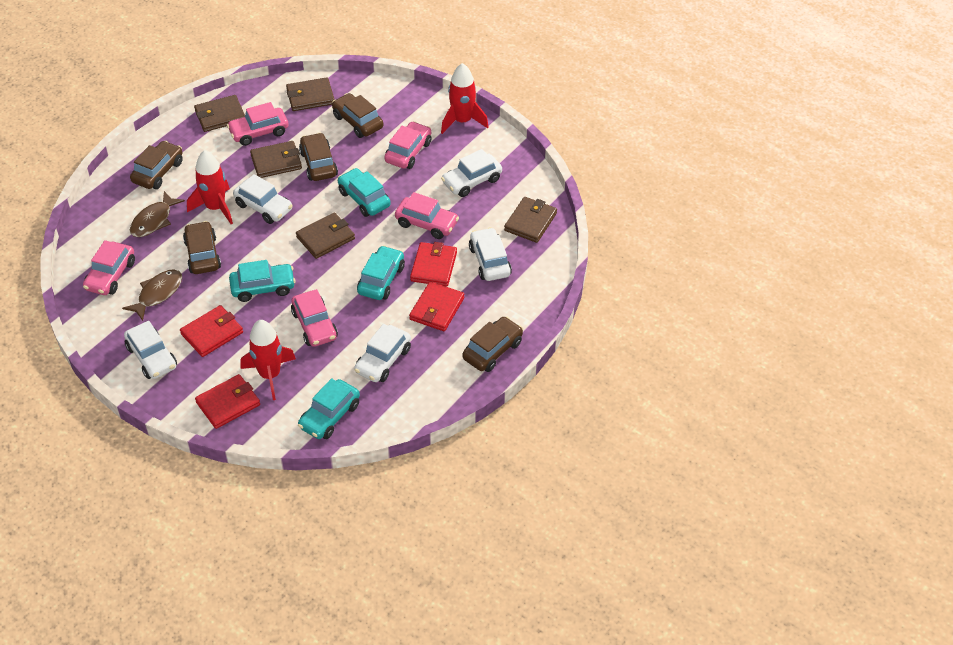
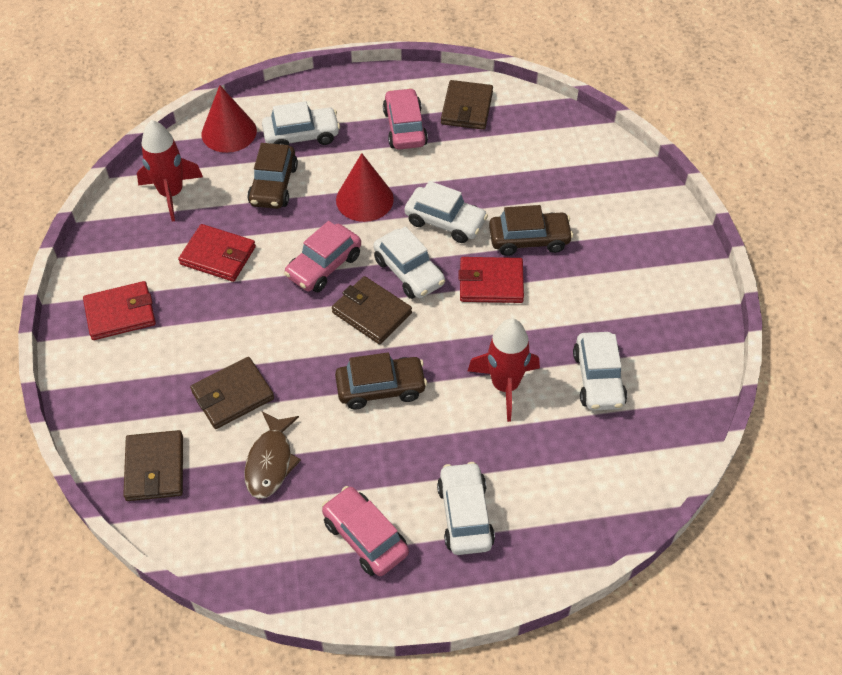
brown car: [130,141,183,189] [183,221,221,274] [299,133,338,181] [332,93,383,138] [462,316,523,372] = 5 -> [247,143,298,209] [335,353,427,410] [489,205,573,256] = 3
brown fish: [122,269,182,321] [130,191,185,237] = 2 -> [244,412,301,499] = 1
brown wallet: [194,95,245,132] [250,141,302,178] [286,77,334,111] [296,213,355,259] [504,197,557,243] = 5 -> [123,430,183,501] [190,357,274,429] [332,276,412,344] [441,80,493,130] = 4
pink car: [83,240,135,295] [227,102,288,146] [291,289,338,347] [384,121,432,169] [395,192,459,239] = 5 -> [284,221,361,292] [322,486,409,576] [383,88,428,150] = 3
red cone: none = 0 -> [202,85,257,153] [336,153,394,222] = 2
red rocket: [187,150,233,224] [240,320,296,400] [441,63,489,134] = 3 -> [137,120,203,222] [468,318,540,422] = 2
red wallet: [180,305,243,357] [195,374,260,429] [409,282,464,331] [410,242,457,287] = 4 -> [83,281,156,340] [178,224,256,282] [459,257,524,303] = 3
turquoise car: [229,260,296,302] [298,378,360,439] [337,168,391,217] [357,245,405,300] = 4 -> none = 0

